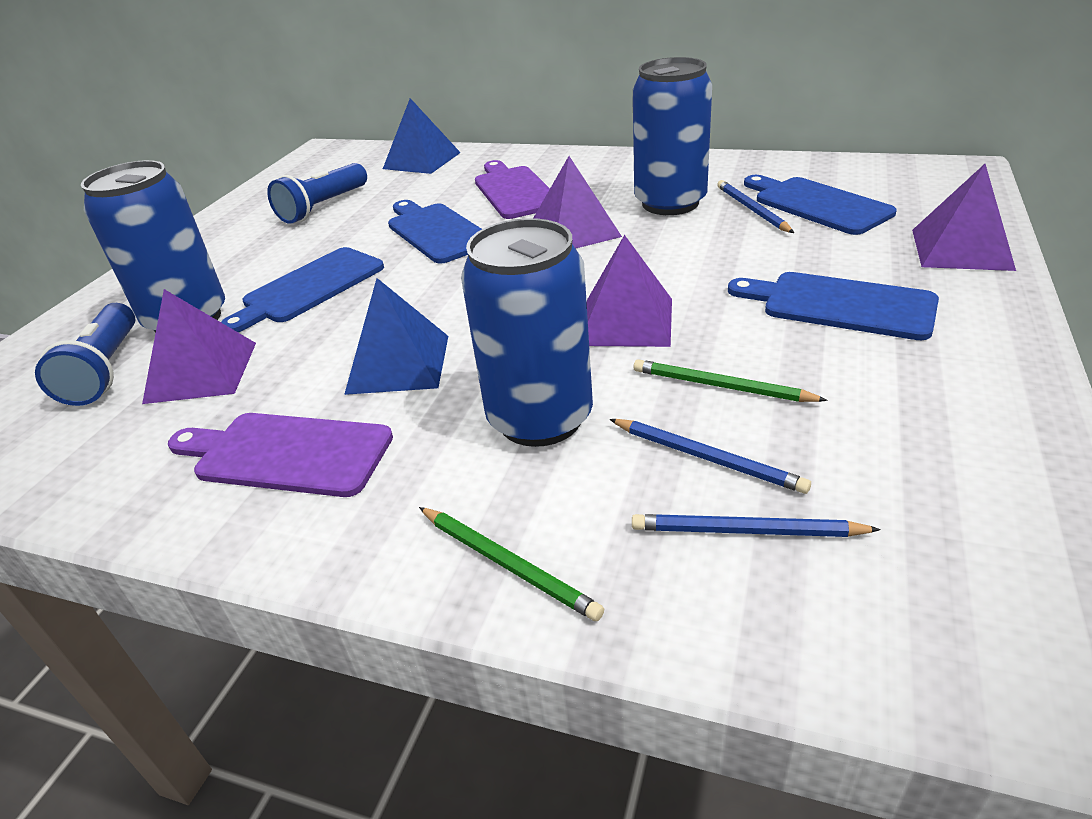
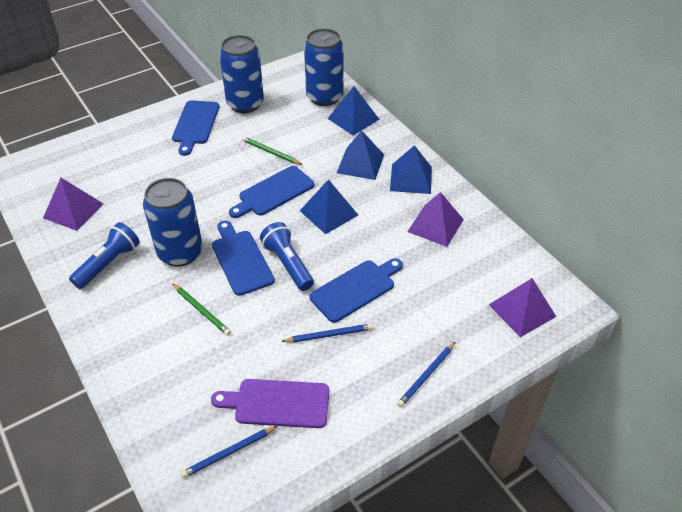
blue pyramid: [344,278,448,395] [383,98,461,174] = 2 -> [300,179,358,234] [327,86,380,135] [337,130,384,180] [390,145,432,194] = 4
purple cutting board: [168,413,393,497] [475,160,550,219] = 2 -> [211,379,329,428] = 1
purple pyramid: [142,289,256,404] [533,156,622,248] [587,235,672,347] [912,164,1016,271] = 4 -> [43,178,104,231] [407,192,464,247] [489,278,556,337] = 3

